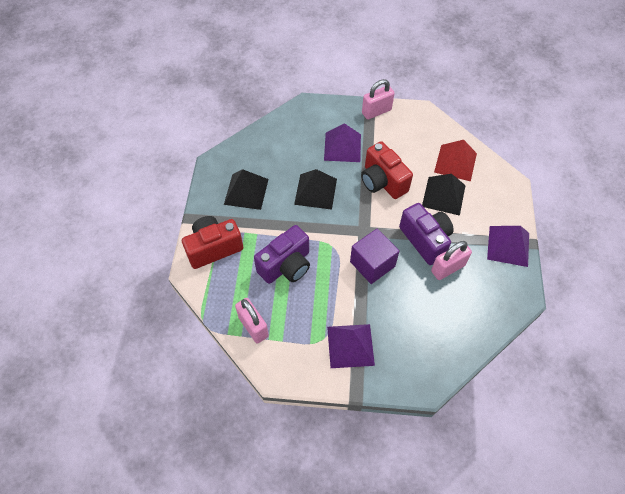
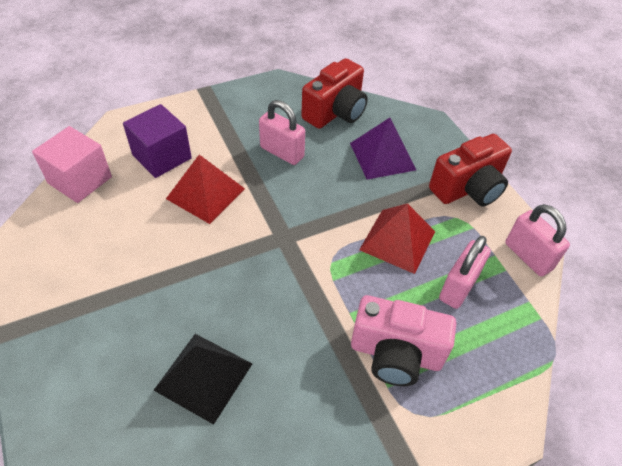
black pyramid: [224,169,269,210] [294,169,337,210] [422,174,466,216] = 3 -> [154,334,252,425] = 1
pink camera: none = 0 -> [351,295,456,386] = 1
pink cube: none = 0 -> [32,126,112,203] = 1
purple camera: [254,225,310,284] [399,203,454,265] = 2 -> none = 0
purple pyramid: [324,123,361,162] [327,324,375,368] [487,226,529,267] = 3 -> [350,118,416,180] = 1
red pyramid: [434,140,477,182] = 1 -> [166,155,245,224] [359,203,435,274] = 2

